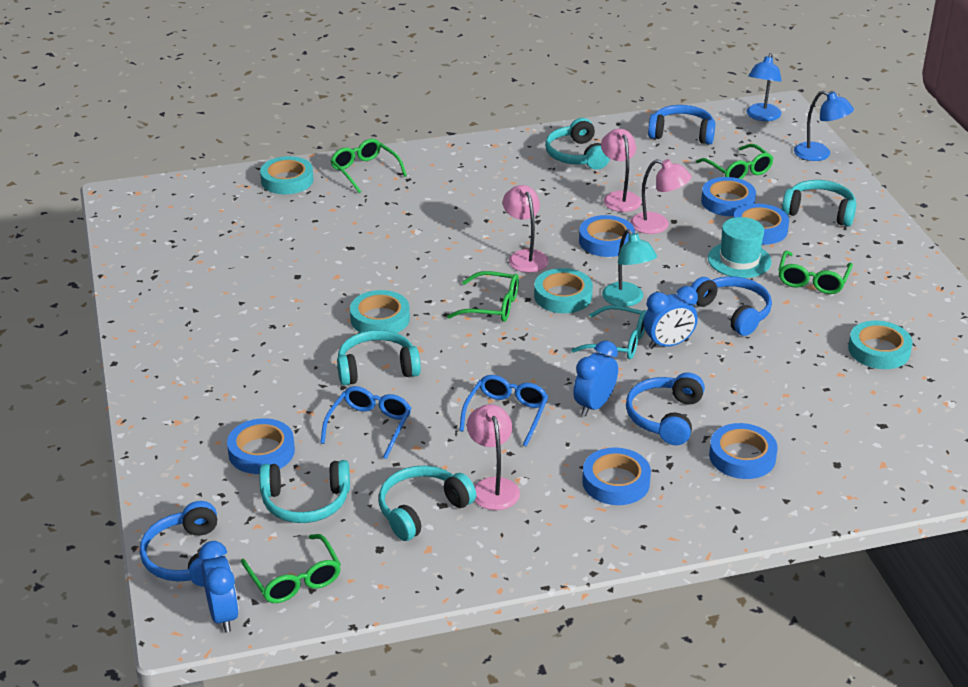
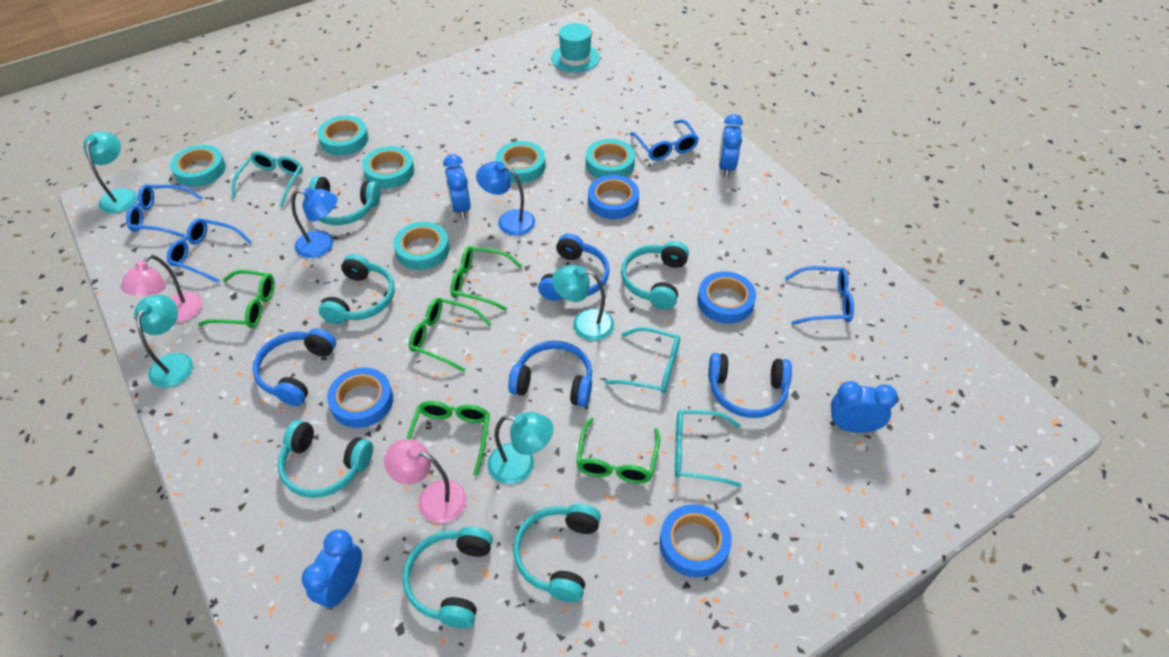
blue clock: [199,541,239,632] [573,340,618,417] [644,286,698,349] = 3 -> [302,529,362,610] [443,154,471,219] [719,114,743,178] [830,381,898,433] = 4
blue glasses: [320,386,411,459] [459,375,548,447] = 2 -> [126,184,203,237] [167,218,252,283] [630,120,699,161] [785,266,854,325] = 4
blue tape: [227,418,295,474] [579,215,635,257] [582,447,651,505] [701,177,756,216] [709,423,778,479] [734,204,789,245] = 6 -> [327,367,393,428] [588,175,639,219] [660,504,732,578] [697,271,756,324] = 4
pink lamp: [467,404,520,510] [503,185,549,273] [601,129,641,212] [630,159,691,234] = 4 -> [121,255,202,323] [384,439,467,523] = 2
turquoise glasses: [571,305,646,360] = 1 -> [232,151,303,207] [605,327,680,394] [675,410,742,487] = 3
turquoise headphones: [259,460,350,523] [337,330,421,385] [379,466,476,541] [545,118,610,170] [782,180,856,227] = 5 -> [277,420,373,498] [309,176,381,225] [319,254,395,324] [403,526,493,628] [513,504,601,602] [621,241,689,310] = 6
turquoise lamp: [602,229,657,307] = 1 -> [83,132,137,213] [135,295,193,388] [487,412,554,484] [552,265,614,341] = 4
turquoise tape: [260,156,313,194] [350,290,410,333] [534,268,593,313] [848,321,913,369] = 4 -> [170,145,226,187] [317,115,368,155] [362,146,414,188] [393,222,450,270] [496,141,545,183] [586,139,635,178] = 6

